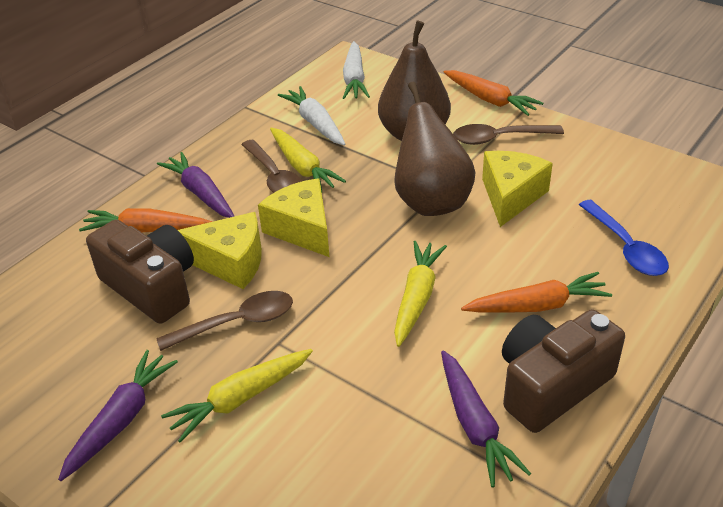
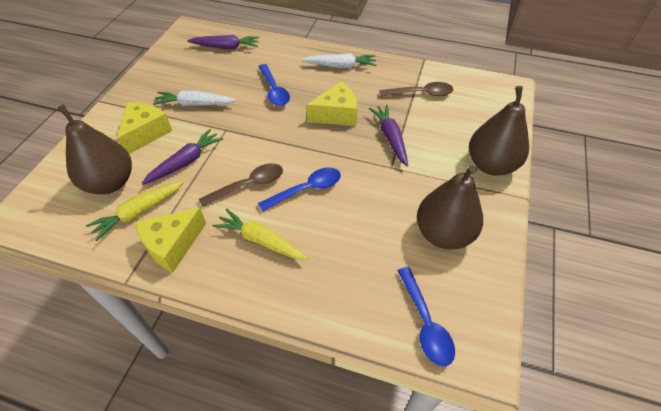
blue spoon: [579,200,669,276] = 1 -> [258,64,290,106] [258,167,341,212] [397,267,455,366] = 3
brown camera: [86,220,194,324] [502,309,625,433] = 2 -> none = 0
brown pear: [378,21,451,141] [394,82,476,216] = 2 -> [57,104,132,194] [417,165,483,249] [469,86,529,176] = 3
brown spoon: [156,291,293,351] [241,140,302,193] [453,124,564,145] = 3 -> [199,163,283,207] [379,82,453,97] = 2
orange carrot: [79,208,213,232] [444,70,543,116] [461,272,612,313] = 3 -> none = 0
yellow carrot: [161,349,313,443] [270,128,346,192] [394,241,447,347] = 3 -> [86,180,184,241] [213,209,308,260] = 2

